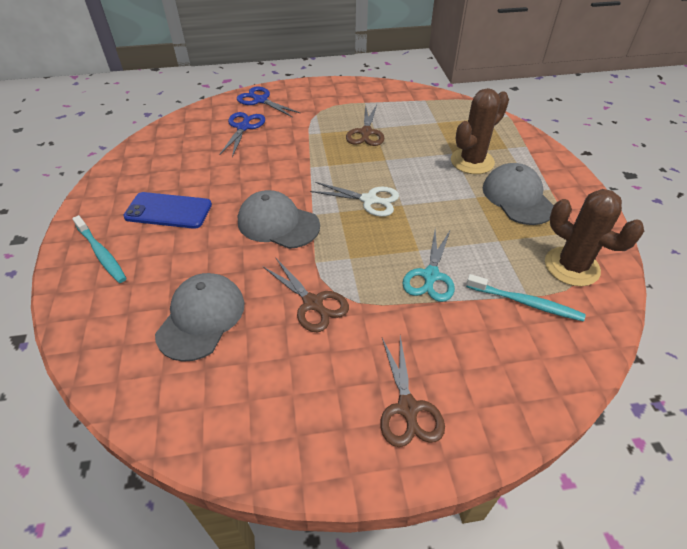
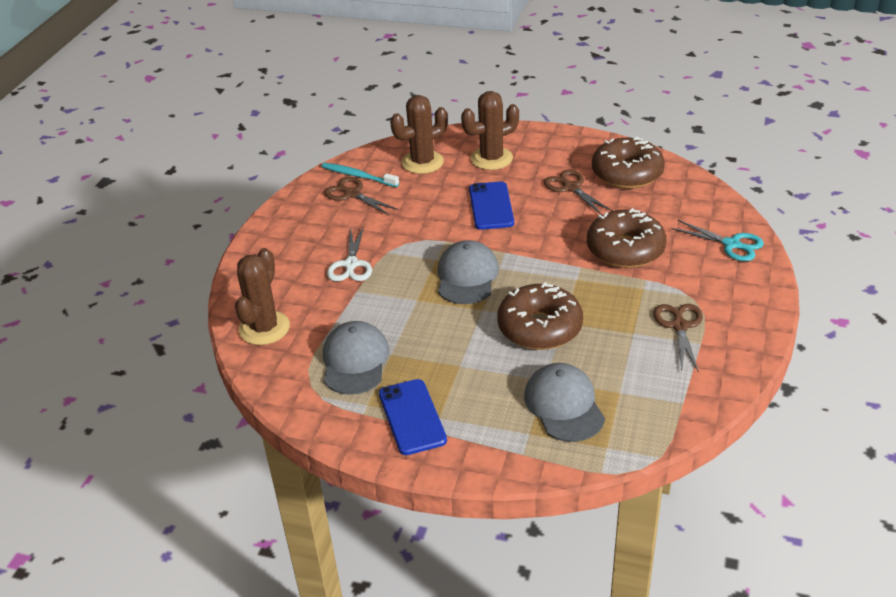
blue phone: [123,192,212,229] = 1 -> [379,379,447,455] [469,182,514,230] = 2
blue scissors: [219,112,265,157] [237,86,300,118] = 2 -> none = 0
brown cactus: [451,88,509,174] [545,189,644,286] = 2 -> [235,248,290,345] [390,95,448,174] [461,91,519,170] = 3
brown donut: none = 0 -> [497,282,583,350] [587,208,667,268] [592,137,665,189] = 3
turquoise toothbrush: [72,215,126,283] [466,274,586,322] = 2 -> [322,163,399,187] = 1

